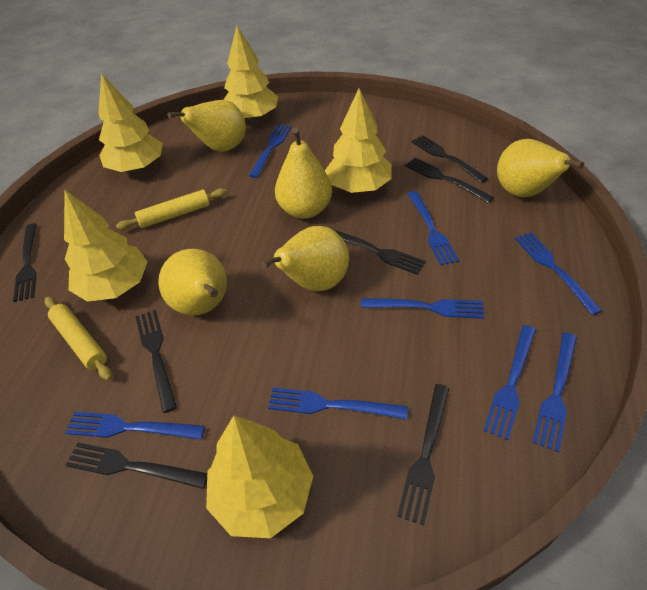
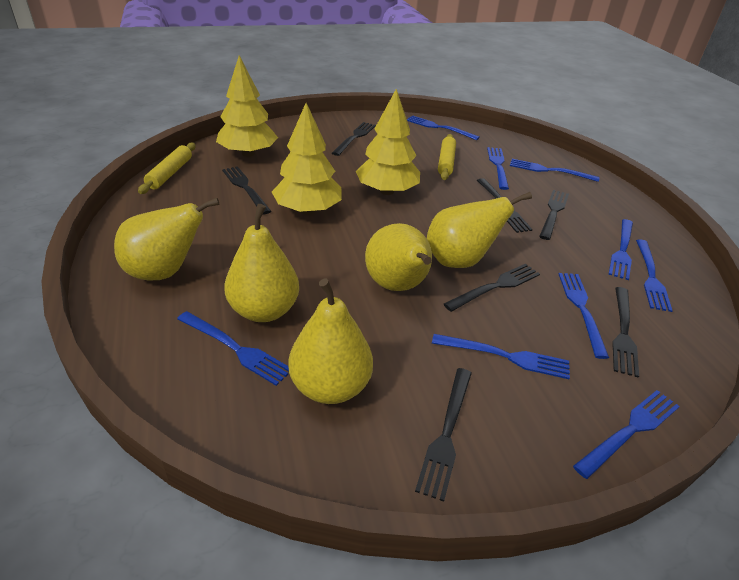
blue fork: [65,412,205,440] [249,124,292,178] [268,387,408,420] [361,298,485,319] [408,191,459,266] [483,325,536,440] [515,232,603,315] [532,332,577,452] = 8 -> [177,311,289,386] [407,115,480,140] [432,334,570,379] [487,147,509,190] [510,159,600,182] [559,273,609,359] [573,390,680,479] [608,219,633,280] [636,239,673,312] = 9
yellow tree: [64,190,148,302] [98,73,163,172] [206,416,313,538] [223,26,278,121] [325,88,392,193] = 5 -> [216,55,278,157] [272,103,342,214] [355,89,420,195] = 3

